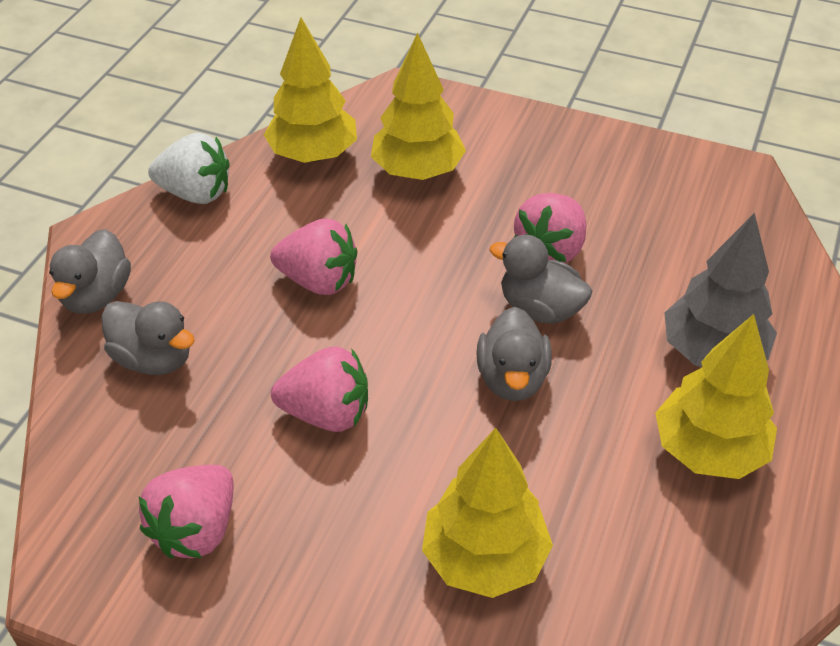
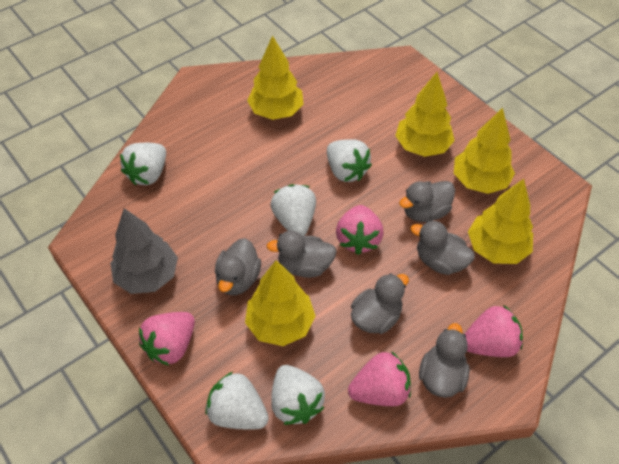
grey duck: [49,229,131,313] [101,301,195,375] [476,307,552,401] [489,235,592,324] = 4 -> [215,238,261,295] [267,231,337,278] [351,273,409,334] [399,181,455,222] [410,221,475,275] [419,323,470,398] = 6
white strawberry: [148,133,230,204] = 1 -> [120,143,166,185] [205,372,269,430] [270,184,316,236] [271,365,325,425] [327,139,372,182] = 5
yellow tree: [264,17,357,163] [371,33,466,180] [422,428,553,598] [655,314,777,479] = 4 -> [245,260,315,346] [247,35,303,120] [395,72,455,157] [454,108,515,194] [468,179,533,264] = 5

